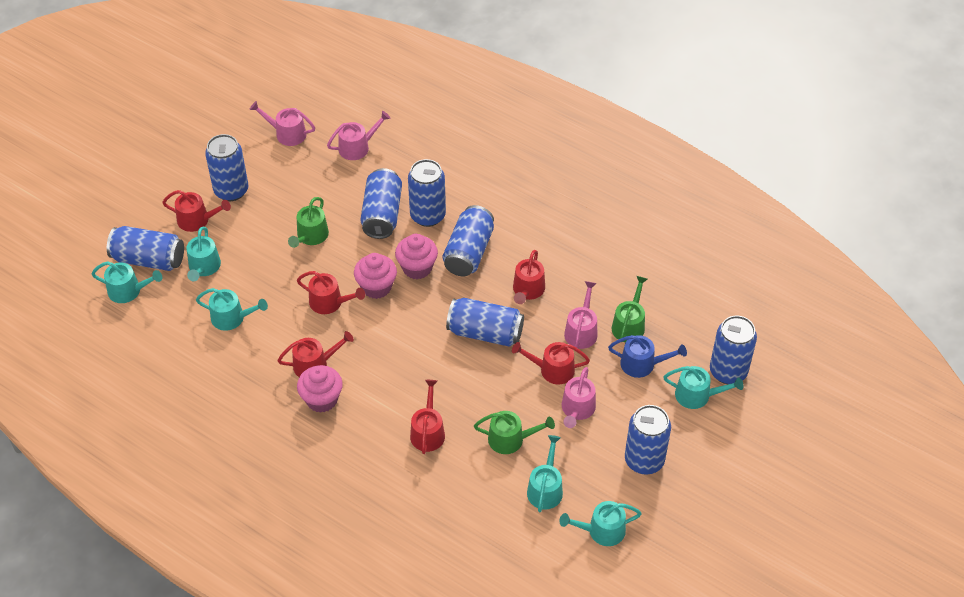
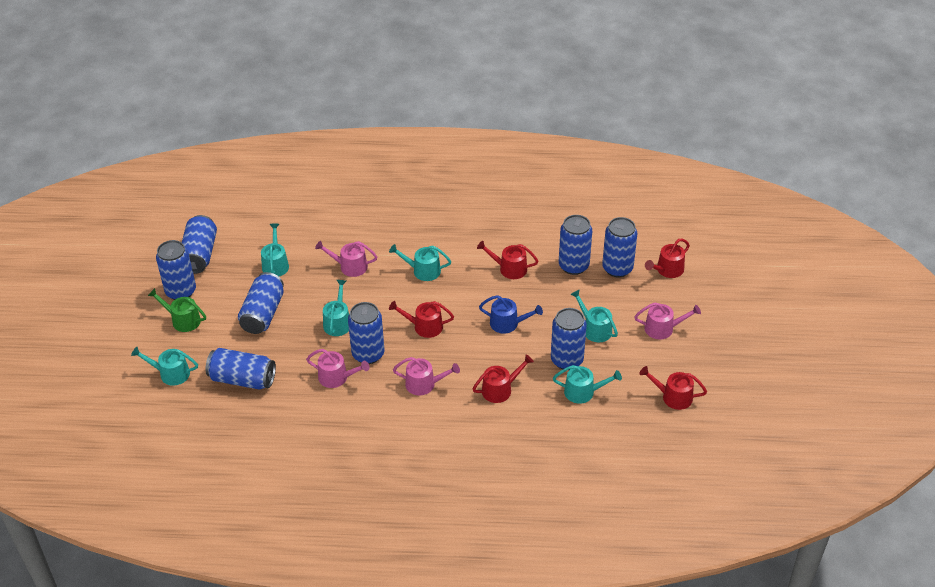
green watering can: [288,197,329,248] [474,411,555,454] [612,276,648,342] = 3 -> [148,288,206,332] = 1
pink cupcake: [297,365,343,413] [354,253,397,299] [395,234,438,279] = 3 -> none = 0
red watering can: [162,190,231,232] [277,331,354,377] [297,271,365,314] [410,380,445,454] [512,342,590,384] [513,250,545,304] = 6 -> [389,301,454,338] [473,355,534,403] [477,241,538,279] [639,366,707,410] [645,239,690,278] = 5

